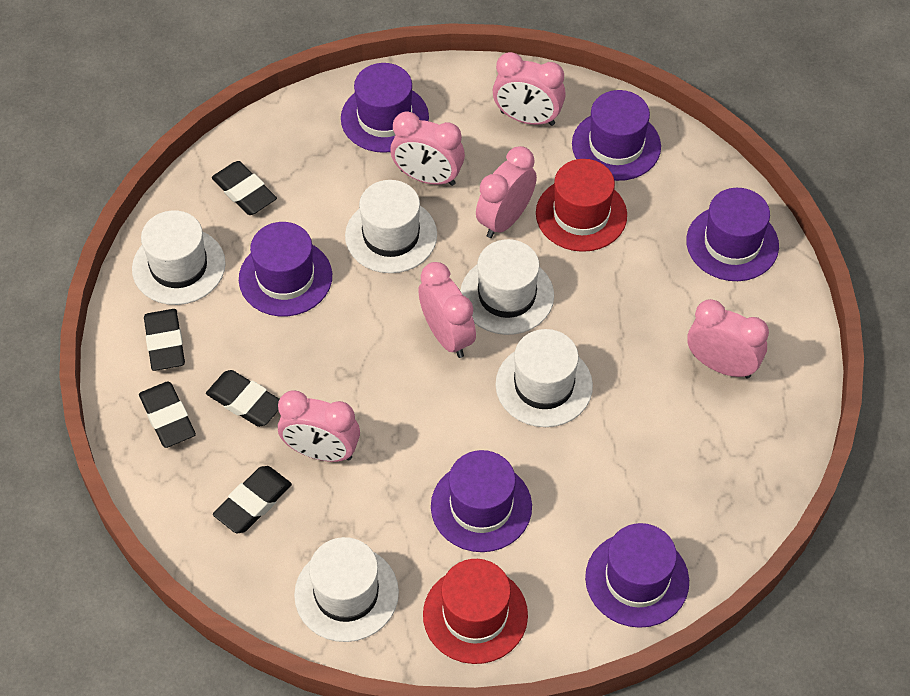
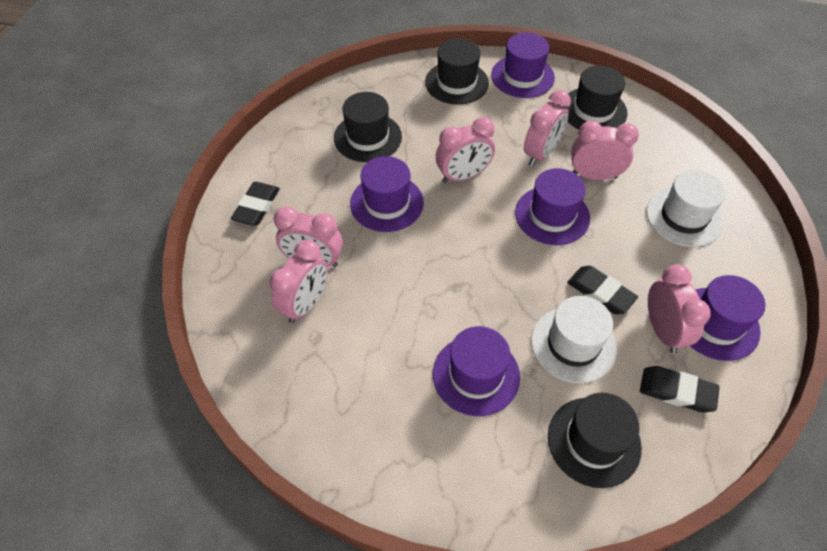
black eraser: [139,381,196,448] [144,309,185,371] [206,370,280,427] [212,161,277,215] [213,466,292,533] = 5 -> [231,182,280,226] [567,266,638,314] [640,366,719,412] = 3
black hat: none = 0 -> [334,92,402,162] [425,39,489,105] [548,393,642,488] [562,65,628,129] = 4
purple hat: [239,222,332,316] [341,63,429,153] [431,450,532,552] [572,90,661,181] [585,523,689,628] [686,188,779,281] = 6 -> [350,156,424,232] [433,326,520,416] [491,33,555,98] [515,168,590,245] [690,275,766,361] = 5
red hat: [423,559,528,664] [536,159,627,252] = 2 -> none = 0
white hat: [132,210,226,305] [294,537,399,642] [345,180,437,273] [460,239,554,335] [495,329,593,427] = 5 -> [531,296,617,383] [646,170,726,247] = 2

